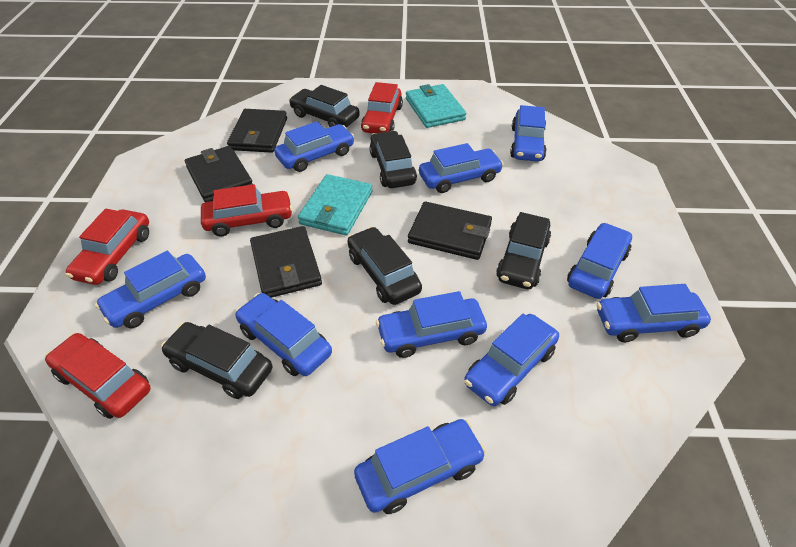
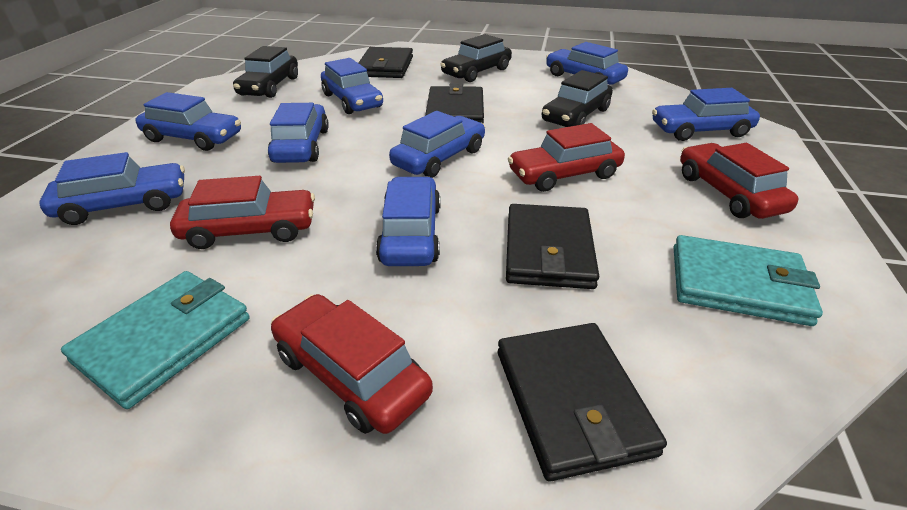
black car: [161,322,272,399] [289,85,360,127] [347,227,422,305] [369,131,417,188] [496,212,551,289] = 5 -> [233,46,298,98] [440,34,512,82] [542,70,613,127] = 3
blue car: [95,251,206,328] [235,293,332,376] [274,121,355,172] [354,419,486,514] [376,291,487,358] [419,143,504,193] [464,314,559,406] [510,105,547,162] [567,222,632,299] [597,284,711,342] = 10 -> [39,152,185,225] [135,92,241,151] [268,103,329,163] [321,58,383,114] [376,177,441,266] [389,111,485,178] [546,42,628,85] [652,88,760,141] = 8

